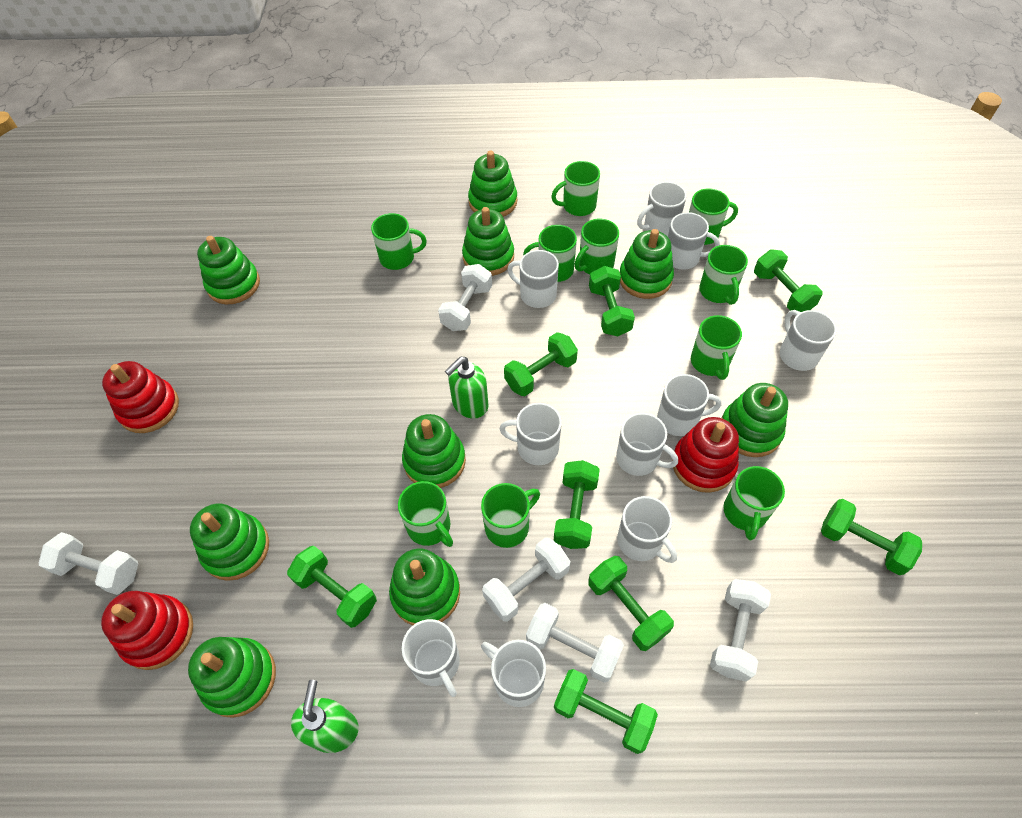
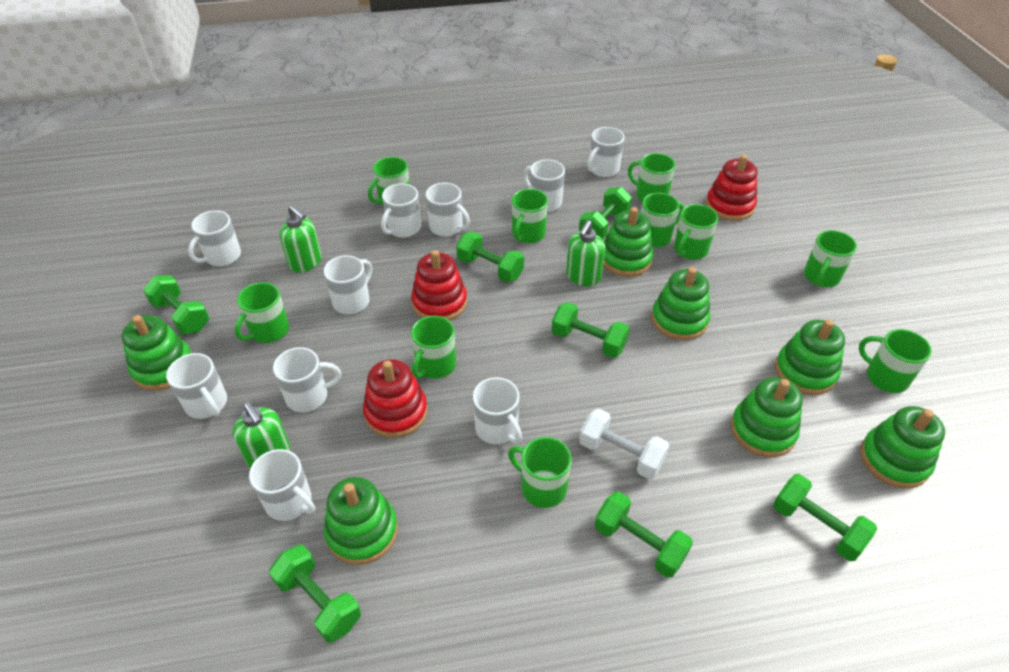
green dumbbell: [287,546,377,628] [504,332,578,396] [554,460,600,549] [554,669,658,754] [588,556,674,651] [589,266,635,336] [754,250,823,312] [821,499,922,575] = 8 -> [143,275,209,334] [269,544,361,643] [456,232,524,282] [551,302,630,358] [579,187,632,239] [595,491,693,578] [773,474,877,561] = 7
green soap dispenser: [291,680,358,753] [445,357,489,419] = 2 -> [233,402,290,469] [279,205,322,272] [566,220,606,286] = 3
green stacking toy: [188,637,276,718] [190,504,269,581] [197,236,260,304] [389,548,460,626] [402,414,466,488] [462,207,514,276] [468,151,517,217] [620,229,674,299] [722,383,788,457] = 9 -> [121,315,192,391] [324,477,398,565] [603,207,654,277] [651,267,710,340] [731,377,803,457] [775,319,845,395] [860,406,945,489] = 7
white dumbbell: [39,532,138,595] [438,264,492,331] [482,537,570,622] [526,603,624,683] [710,579,771,682] = 5 -> [579,409,669,479] = 1

